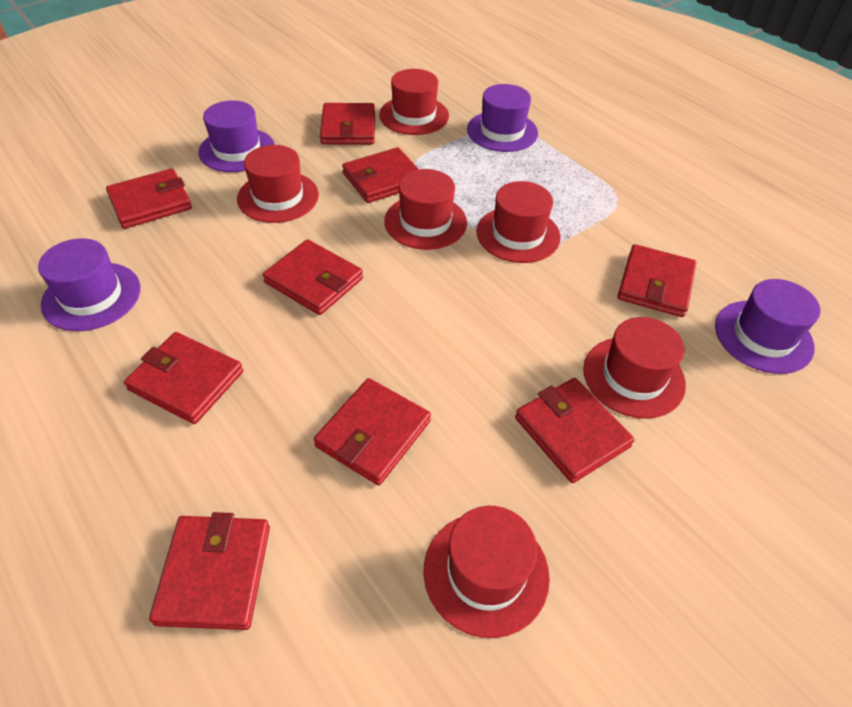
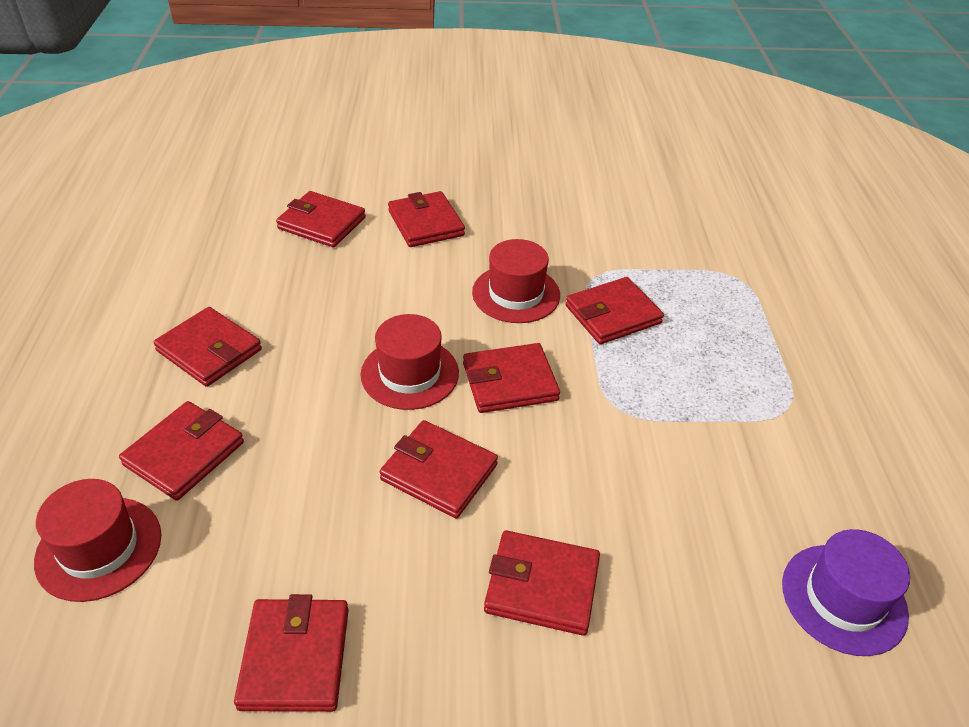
purple hat: [38,238,141,331] [198,100,275,172] [467,84,538,152] [715,279,820,374] = 4 -> [782,529,910,656] = 1
red hat: [237,145,319,223] [379,69,449,135] [384,169,467,250] [423,506,550,638] [476,181,561,263] [583,317,686,419] = 6 -> [34,479,161,602] [361,314,459,410] [472,239,560,323] = 3

